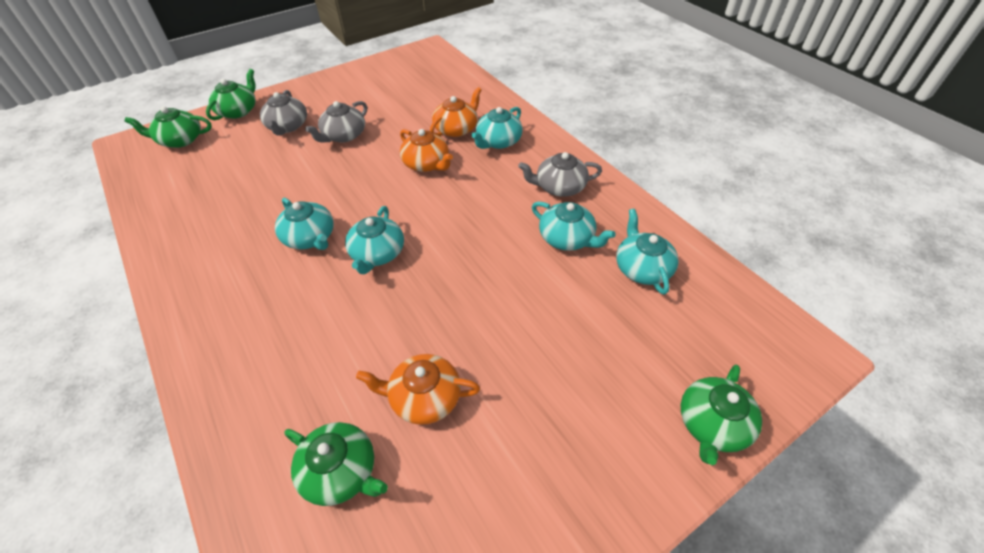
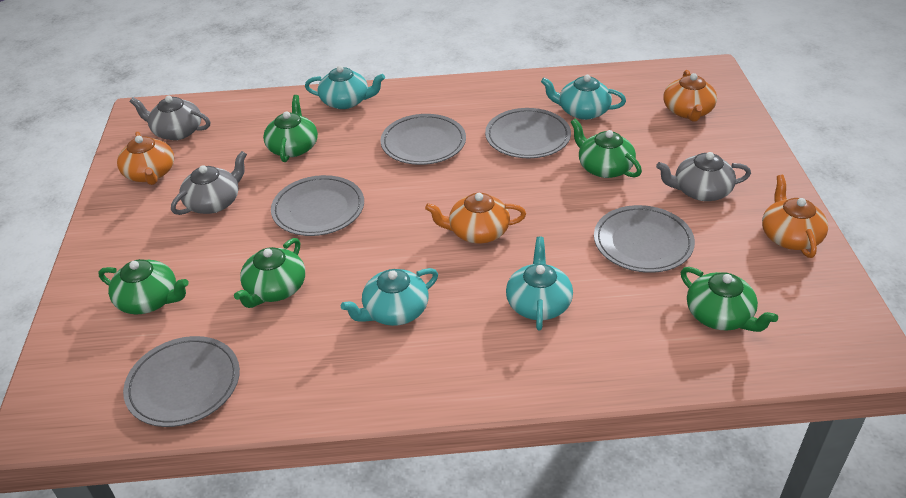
green teapot: [125,106,212,148] [206,69,256,120] [284,422,388,506] [681,365,762,465] = 4 -> [99,259,189,314] [234,238,305,308] [263,95,318,162] [571,119,642,178] [681,267,778,332] = 5
grey plate: none = 0 -> [123,336,240,427] [271,175,364,236] [381,114,466,165] [485,108,571,158] [594,205,695,273] = 5
orange teapot: [356,354,480,425] [400,129,453,172] [430,87,481,137] = 3 -> [117,132,174,185] [425,193,526,243] [663,70,717,122] [762,175,828,258] = 4
turquoise teapot: [275,198,334,250] [345,206,404,274] [471,107,523,149] [532,201,616,251] [616,209,679,295] = 5 -> [305,66,385,109] [341,268,438,326] [506,237,573,331] [541,75,626,120] = 4

